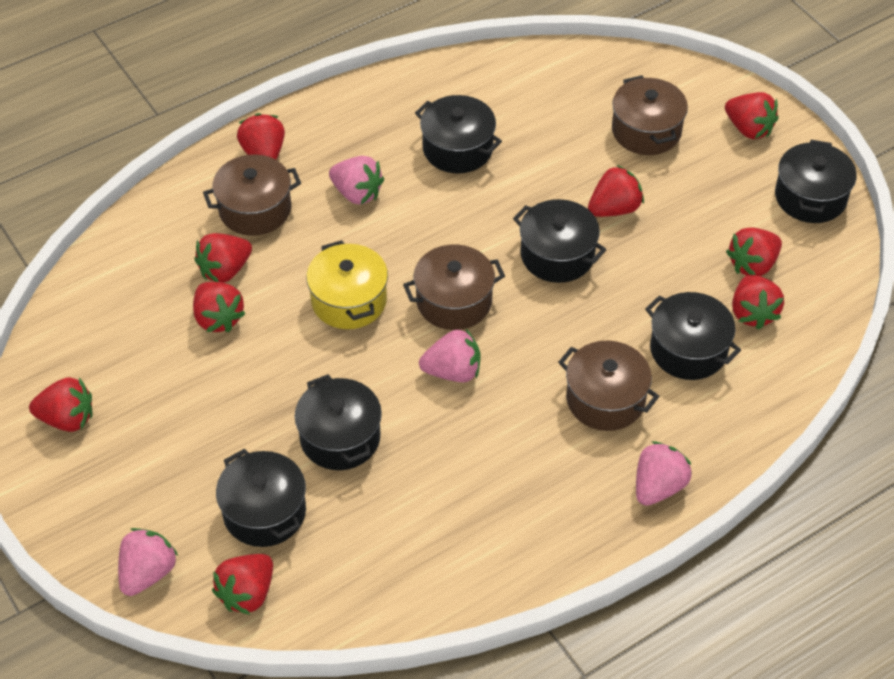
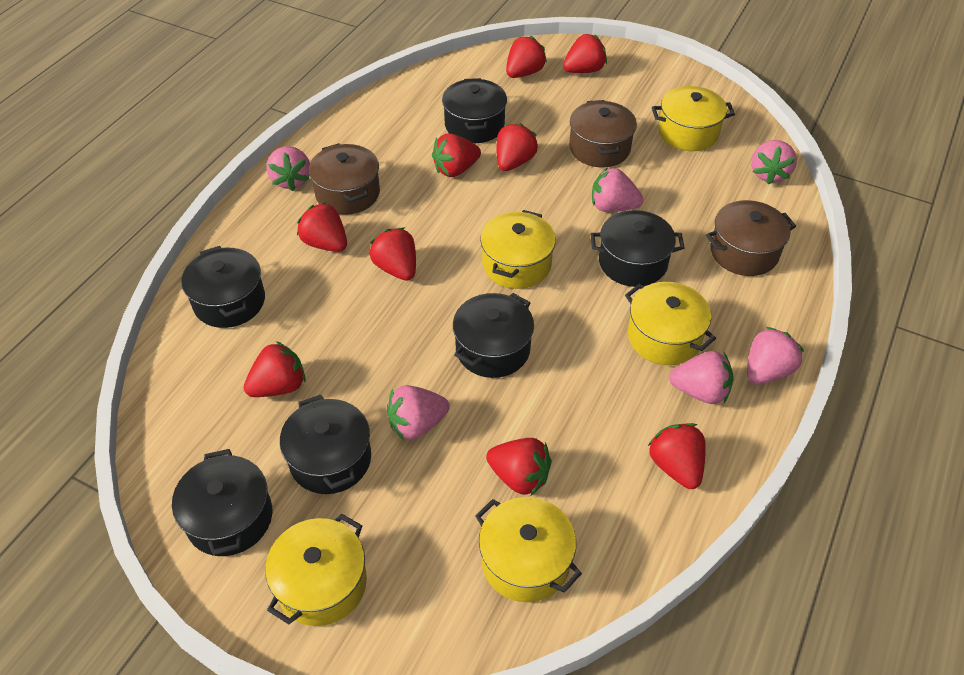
brown pot: [203,154,301,236] [403,244,505,330] [558,341,659,431] [612,75,688,155] = 4 -> [309,143,380,215] [569,100,637,167] [706,200,796,276] = 3
pink strawberry: [118,528,178,596] [329,156,384,204] [419,329,480,382] [636,441,692,506] = 4 -> [266,146,310,191] [387,385,450,440] [592,167,643,212] [669,351,733,404] [747,327,804,385] [751,140,797,184] = 6
yellow pot: [306,240,388,329] = 1 -> [265,513,367,626] [475,497,582,603] [480,210,556,289] [625,282,716,365] [652,86,735,151] = 5

